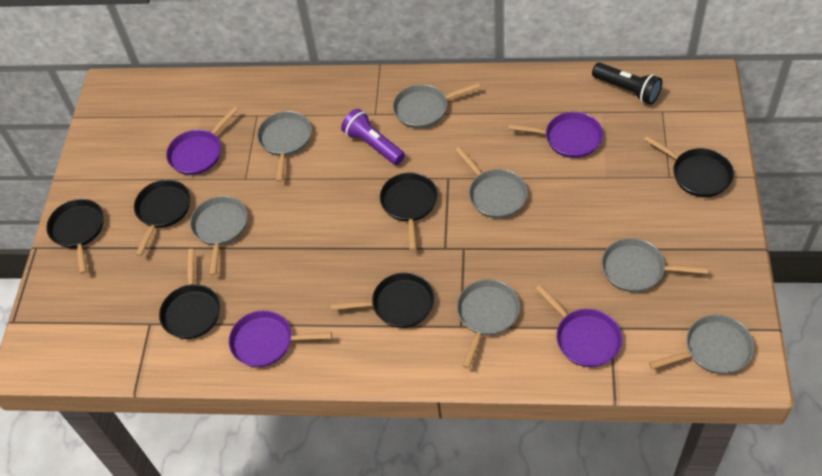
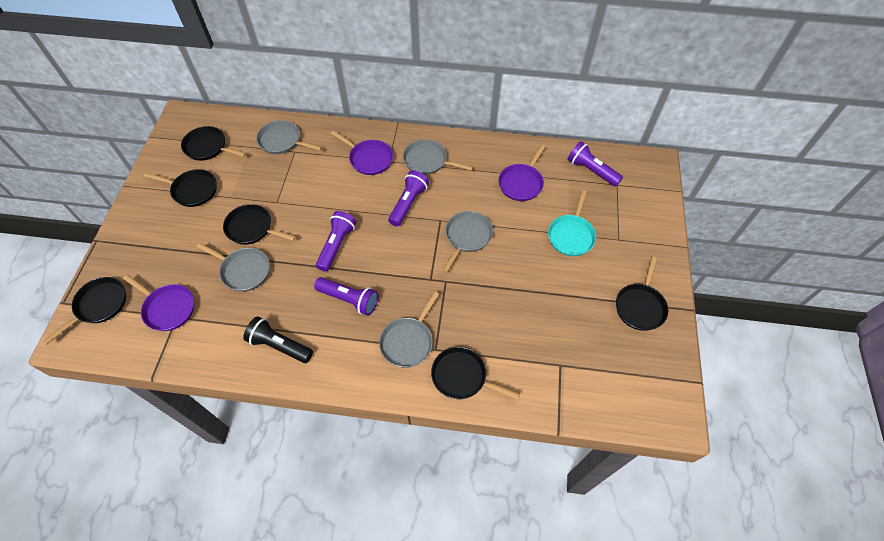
grey pan: [190,196,248,275] [257,111,312,182] [393,83,480,128] [455,147,528,218] [457,279,520,369] [602,238,708,292] [649,314,754,374] = 7 -> [196,243,270,292] [256,120,322,154] [379,291,439,368] [403,139,473,175] [442,211,493,273] = 5
purple flashlight: [341,109,405,165] = 1 -> [314,277,378,316] [316,211,356,272] [388,170,429,226] [568,141,623,187] = 4
purple pan: [166,107,238,175] [229,310,332,367] [509,112,603,158] [536,284,622,367] = 4 -> [123,275,194,331] [331,131,393,175] [498,144,546,201] = 3
turquoise pan: none = 0 -> [548,190,596,256] = 1

